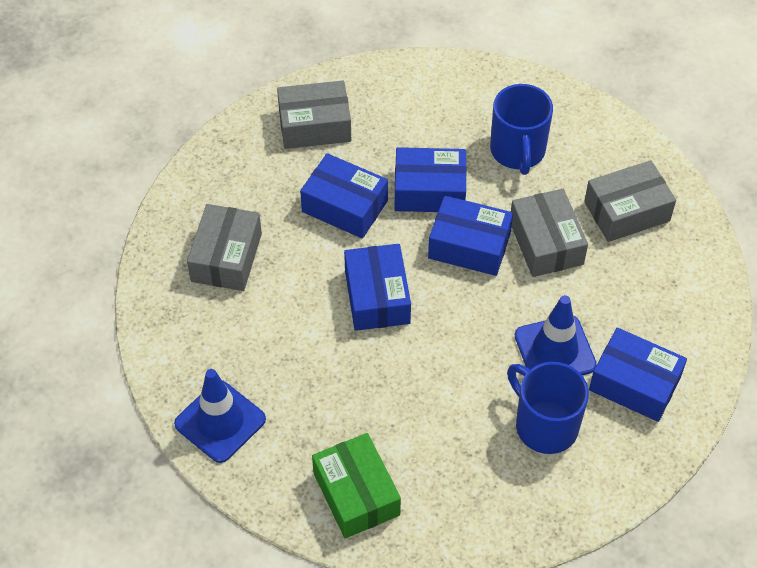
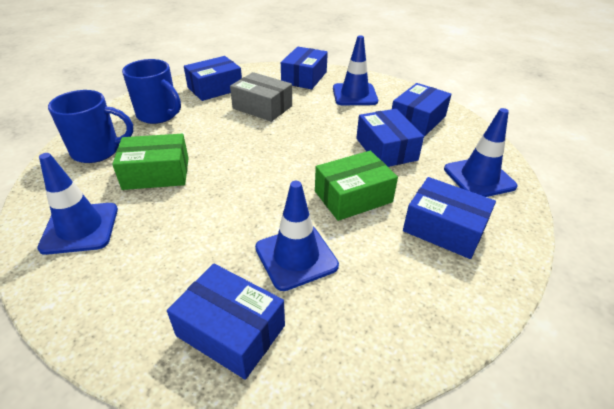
blue box: [300,153,388,238] [344,244,411,331] [395,147,467,212] [428,195,513,276] [589,328,687,422] = 5 -> [167,264,285,380] [184,56,242,101] [281,47,328,89] [356,109,424,167] [392,83,452,137] [403,177,496,259] = 6
blue traffic cone: [174,369,266,463] [515,295,597,375] = 2 -> [37,153,118,255] [255,181,339,291] [333,36,378,105] [444,108,518,197] = 4
green box: [312,433,401,538] = 1 -> [112,134,189,190] [315,151,398,221] = 2
grey box: [187,204,262,291] [277,80,351,149] [511,189,588,277] [584,160,676,242] = 4 -> [230,72,292,122] = 1

